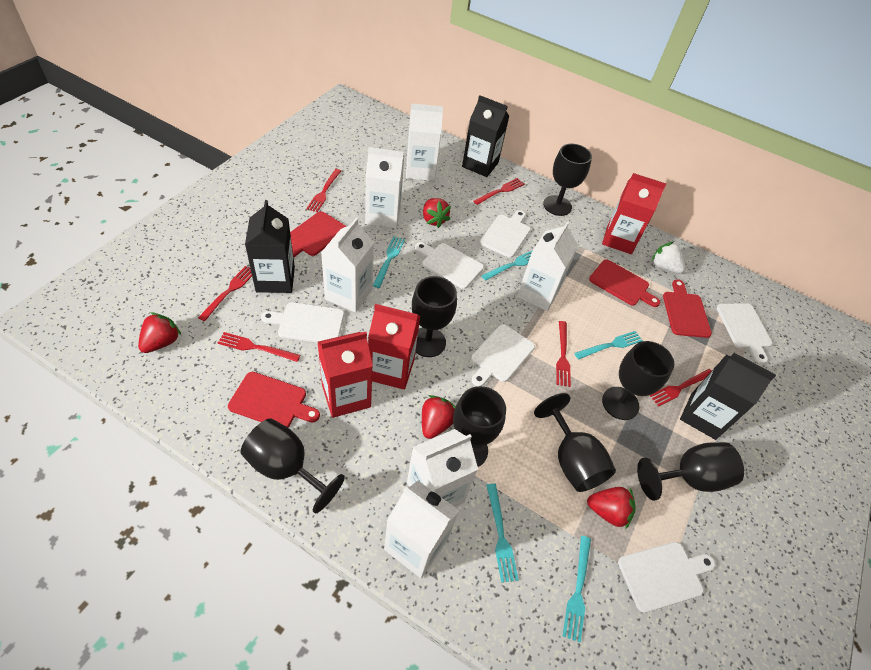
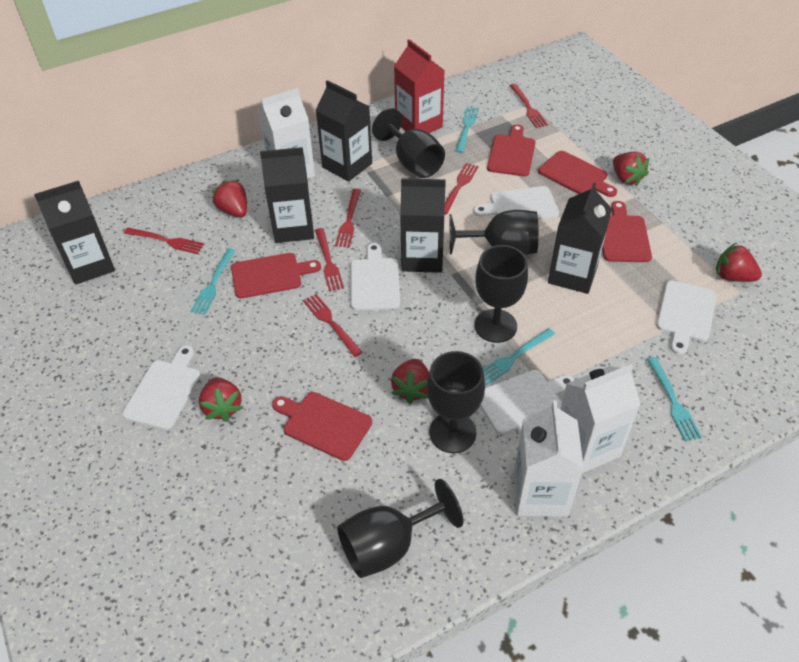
black carton: [245,200,295,293] [462,95,509,177] [680,353,776,440] = 3 -> [34,181,115,284] [260,147,314,243] [316,80,372,182] [400,178,446,273] [548,182,612,294] = 5
black goblet: [240,418,345,514] [412,276,457,357] [453,386,506,467] [534,393,616,492] [543,144,592,216] [602,341,674,420] [637,442,744,501] = 7 -> [337,479,464,578] [372,108,445,178] [427,351,485,453] [449,210,539,255] [475,245,528,343] = 5
red carton: [318,332,373,418] [368,304,420,390] [602,173,666,254] = 3 -> [394,39,445,133] = 1
red cutting board: [228,372,320,428] [290,211,347,257] [589,259,660,307] [663,279,712,338] = 4 -> [231,253,321,299] [272,392,372,461] [487,124,536,176] [538,151,617,197] [602,201,652,262] = 5
red strawberry: [138,312,181,353] [422,395,456,439] [423,198,451,228] [587,487,636,529] = 4 -> [199,377,243,422] [212,180,247,217] [391,359,429,404] [613,152,649,186] [716,243,762,282] = 5
turquoise fork: [373,236,405,288] [481,250,533,281] [486,484,518,583] [563,536,591,642] [575,331,643,359] = 5 -> [190,248,236,315] [456,107,479,153] [483,328,555,385] [647,357,702,442] = 4
white carton: [321,218,374,313] [365,147,404,228] [384,481,459,578] [406,103,443,181] [407,429,478,507] [517,221,578,311] = 6 -> [258,88,315,179] [514,401,584,517] [560,364,641,473] = 3
white cutting board: [261,302,344,343] [415,242,484,289] [471,324,535,386] [480,210,531,258] [618,542,715,613] [716,303,772,364] = 6 -> [122,345,200,430] [351,243,400,310] [474,186,559,220] [480,370,574,435] [656,280,717,355] = 5
white strawberry: [652,242,685,274] = 1 -> none = 0

